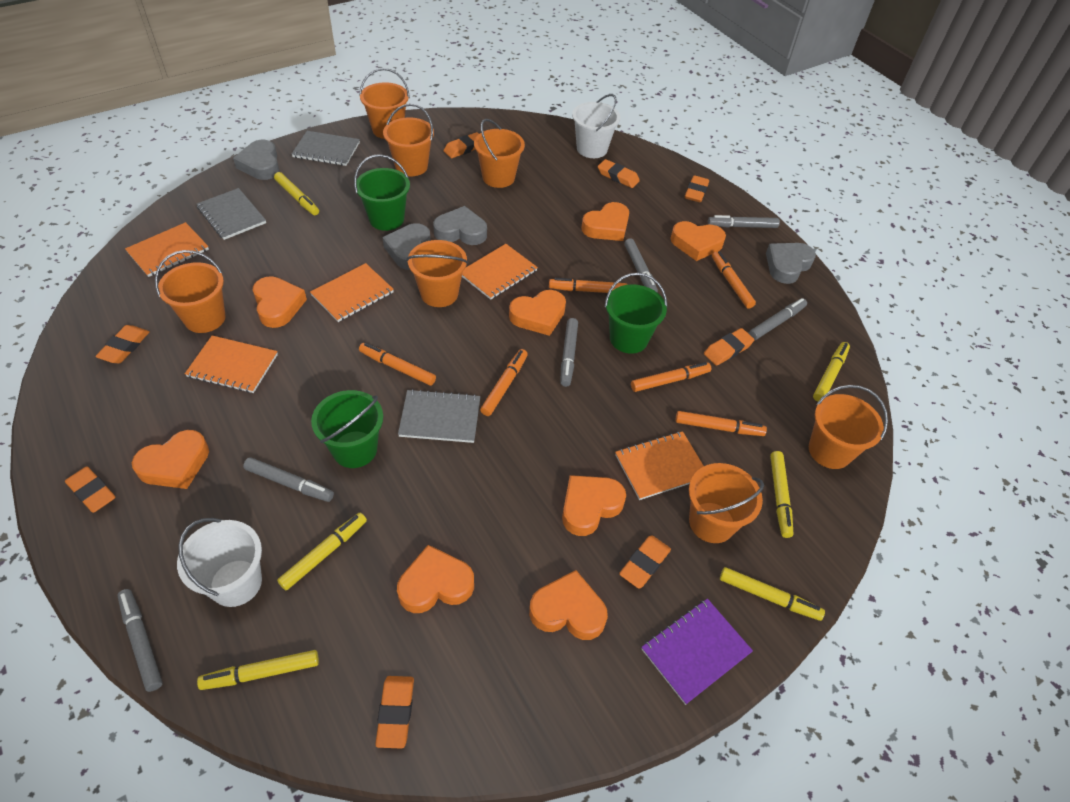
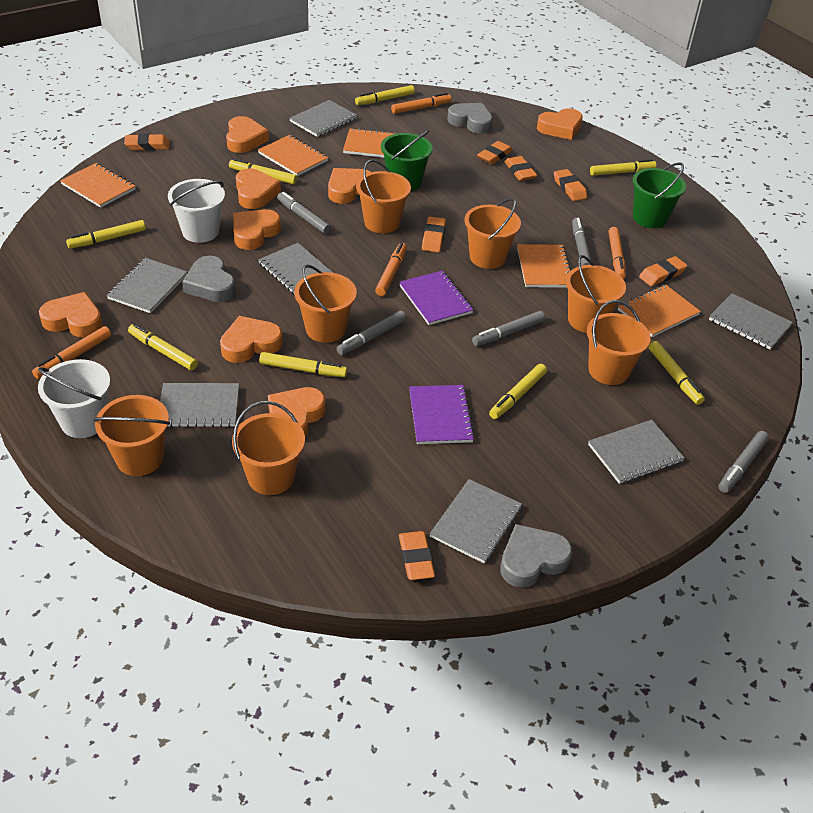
green bucket: [311,390,383,468] [354,154,410,231] [605,273,667,354] = 3 -> [381,130,433,192] [632,162,686,228] = 2
grey heart: [233,140,279,180] [382,223,431,270] [433,206,487,245] [766,243,816,284] = 4 -> [182,256,236,302] [447,103,493,134] [500,524,572,588] = 3
grey marker: [117,589,163,692] [243,457,334,502] [560,318,578,387] [624,238,658,293] [708,215,780,228] [749,298,807,340] = 6 -> [277,192,331,234] [337,311,406,355] [472,311,545,346] [572,218,592,266] [718,431,769,493] = 5
grey notebook: [197,188,266,240] [292,131,360,166] [398,389,480,443] = 3 -> [106,258,187,313] [160,383,239,427] [258,243,333,294] [289,100,357,137] [430,479,522,564] [588,420,685,484] [709,293,793,350] = 7
orange eraser: [65,466,115,513] [95,325,150,363] [375,676,414,749] [443,132,479,158] [598,159,640,188] [619,535,671,589] [685,175,709,202] [704,328,754,366] = 8 -> [124,134,170,151] [399,531,435,580] [422,217,446,252] [477,141,513,164] [504,156,537,181] [554,169,587,201] [639,256,687,286] = 7
orange marker: [359,343,436,386] [480,349,528,416] [549,278,627,293] [631,362,711,392] [675,411,767,436] [712,251,756,309] = 6 -> [32,326,111,379] [375,243,407,296] [391,93,452,114] [609,227,626,279] = 4
purple notebook: [642,599,753,705] = 1 -> [399,271,474,325] [409,385,475,444] = 2
yellow marker: [197,650,319,690] [274,172,319,215] [277,513,367,590] [720,567,825,621] [770,451,793,538] [813,342,850,402] = 6 -> [66,220,146,249] [128,324,198,370] [229,158,297,184] [259,352,347,377] [355,85,415,105] [489,364,547,419] [590,159,657,176] [649,341,705,405] = 8

